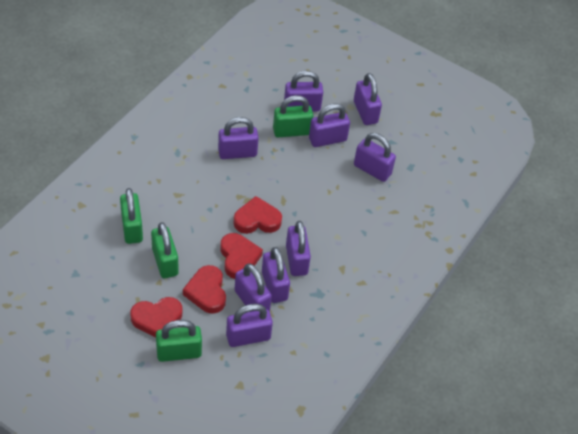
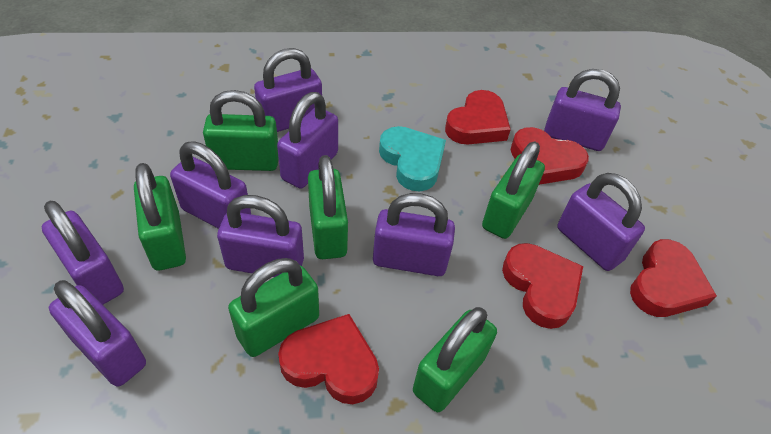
green padlock: [120,188,143,244] [151,222,179,278] [156,320,202,362] [273,95,313,137] = 4 -> [134,163,186,271] [203,90,278,171] [228,258,319,357] [308,155,348,259] [413,307,497,412] [482,142,545,239] = 6
red heart: [130,297,182,338] [183,265,226,314] [220,233,263,279] [233,196,282,234] = 4 -> [278,314,379,404] [445,90,511,144] [502,243,583,329] [511,127,589,185] [630,239,717,317] = 5
turquoise heart: none = 0 -> [379,126,446,191] = 1

